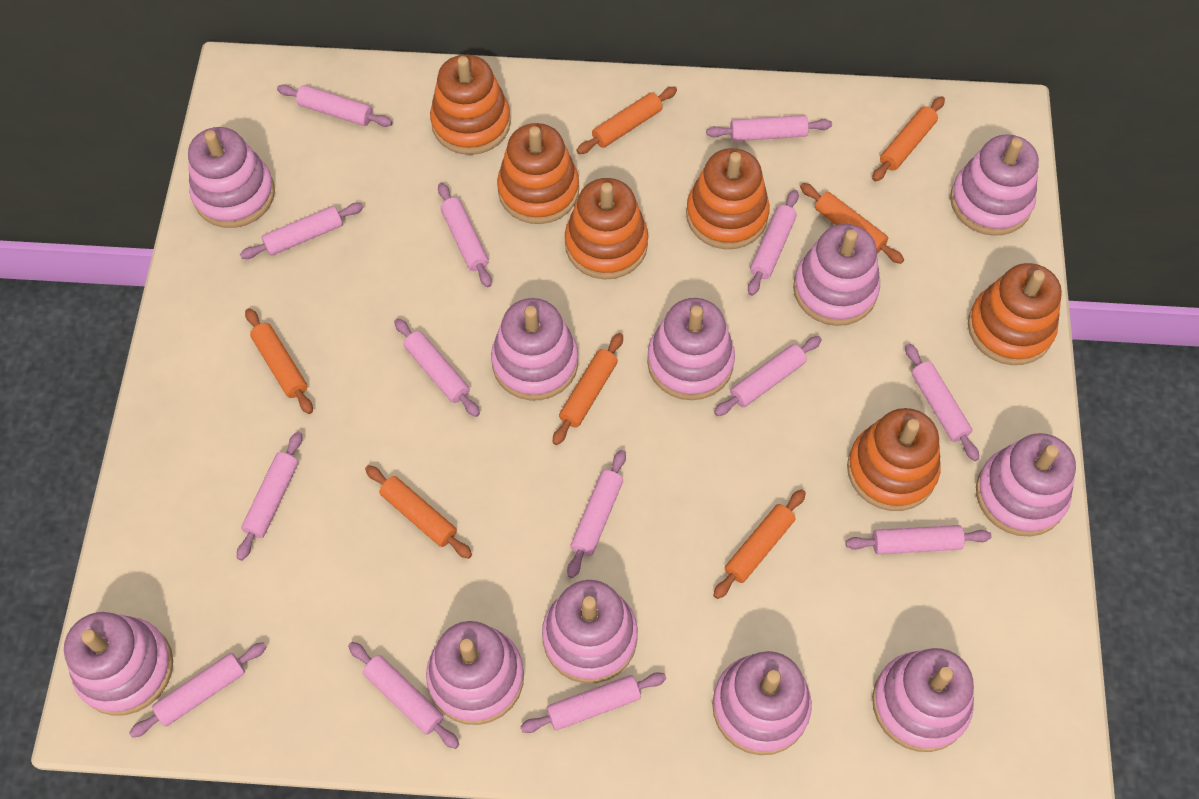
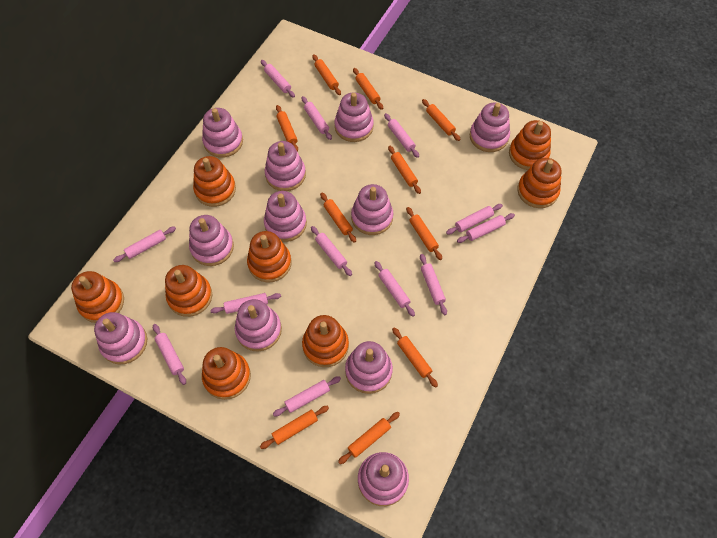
orange rolling pin: [245,308,313,414] [365,465,472,559] [552,333,623,445] [576,87,677,154] [713,489,806,599] [800,183,904,264] [872,96,945,182] = 7 -> [260,406,329,449] [276,105,298,152] [312,54,341,95] [320,193,356,243] [338,412,400,464] [353,68,383,110] [388,146,421,194] [392,327,438,388] [406,207,442,260] [422,99,461,141] = 10
orange stacking toy: [430,54,511,155] [497,123,579,224] [565,178,648,279] [686,148,770,249] [847,408,941,511] [968,263,1062,365] = 6 -> [71,271,124,323] [165,265,212,317] [193,156,236,207] [202,347,251,400] [247,231,291,282] [302,315,349,367] [509,120,551,170] [517,158,561,208] = 8
pink rolling pin: [129,642,266,738] [237,432,302,561] [240,203,364,259] [277,85,392,127] [348,642,459,749] [394,318,480,417] [438,183,492,287] [520,672,666,733] [567,450,626,578] [706,115,832,141] [714,336,822,416] [748,190,799,296] [845,525,992,554] [905,344,979,461] = 14 -> [113,227,176,262] [153,324,186,385] [210,293,281,314] [261,60,295,98] [273,376,341,417] [302,96,332,140] [311,226,352,276] [374,261,415,316] [384,113,419,158] [420,254,447,315] [446,204,503,235] [457,213,515,243] = 12

